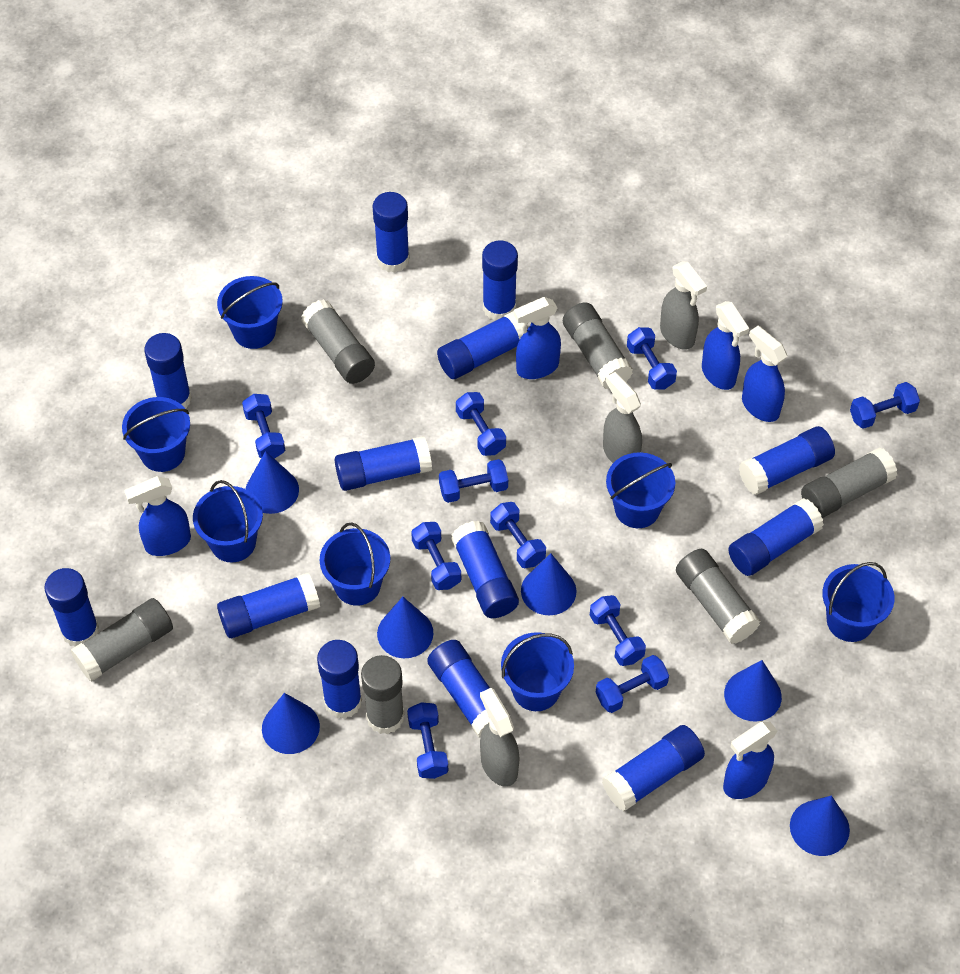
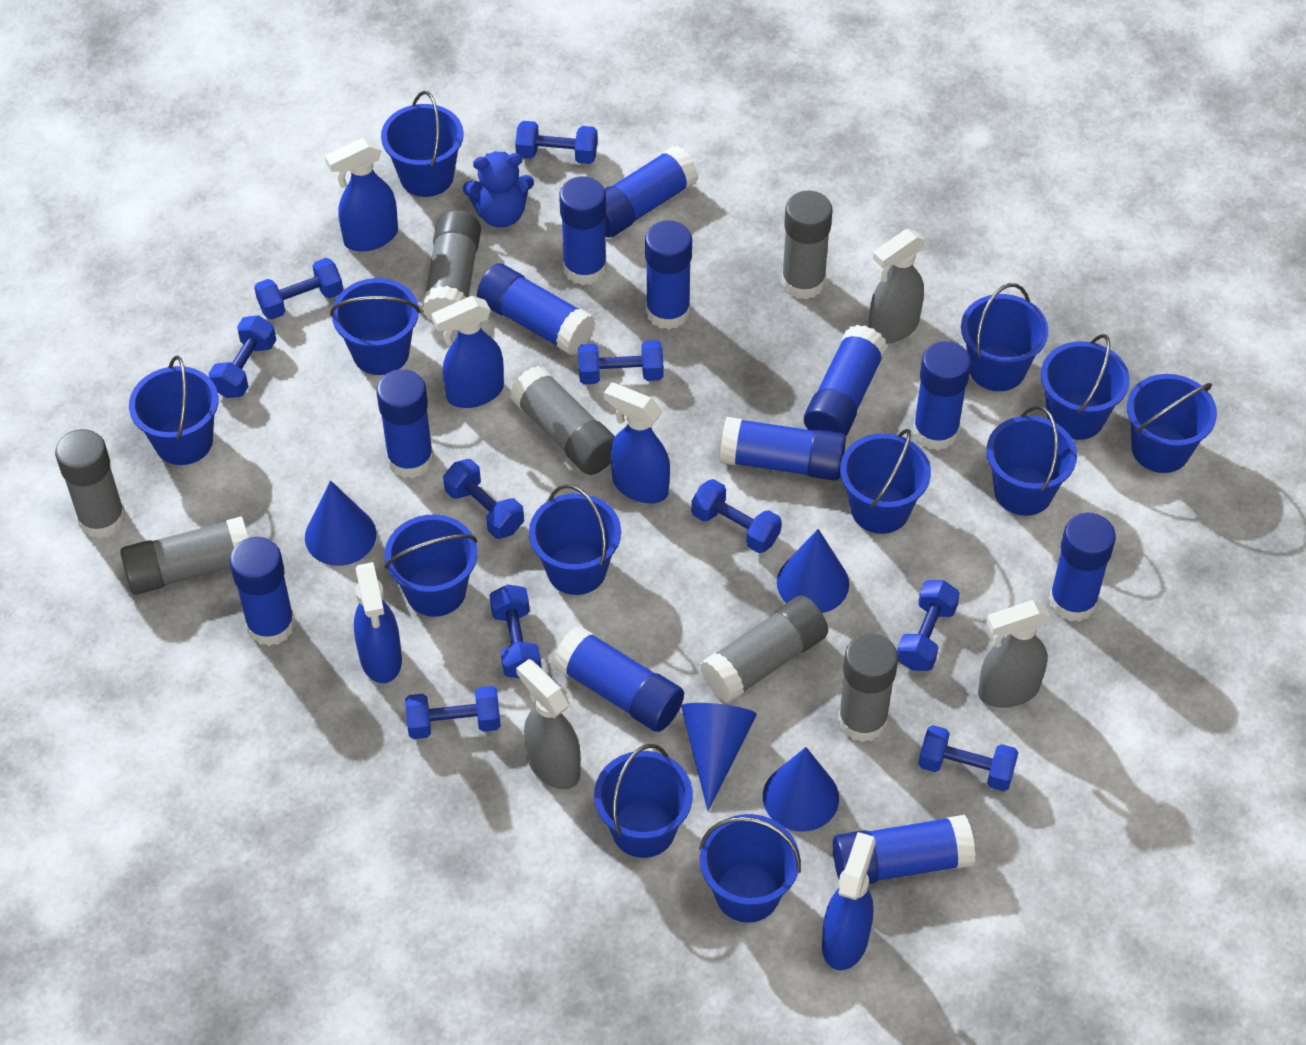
blue bucket: [122,397,190,472] [193,480,263,563] [217,276,283,349] [320,523,390,606] [501,632,574,711] [606,452,675,528] [822,562,895,642] = 7 -> [129,355,218,465] [330,278,421,375] [381,91,464,197] [385,514,477,617] [529,484,621,595] [594,744,693,858] [699,814,801,923] [840,429,931,534] [961,283,1049,391] [986,406,1077,516] [1041,334,1130,440] [1127,374,1217,473] = 12
blue cone: [246,451,299,514] [262,693,320,754] [377,597,433,658] [521,553,576,615] [724,660,782,722] [790,795,850,856] = 6 -> [305,480,377,566] [681,703,757,811] [763,747,839,832] [777,529,849,613] = 4
blue glue stick: [44,568,99,647] [144,333,192,409] [217,573,320,638] [317,640,362,719] [335,436,432,491] [373,192,410,273] [427,640,510,738] [437,311,527,379] [451,521,519,618] [482,240,518,321] [602,725,705,811] [728,498,824,576] [739,426,835,495] = 13 -> [229,537,295,646] [376,369,434,478] [477,263,595,355] [553,626,684,732] [559,176,607,285] [605,146,698,238] [645,220,692,330] [720,417,846,481] [804,325,888,436] [833,815,975,884] [913,341,971,450] [1049,512,1116,622] = 12
blue teddy bear: none = 0 -> [463,151,534,228] = 1
grey glue stick: [71,598,173,682] [301,299,375,384] [361,655,404,734] [563,303,633,390] [676,549,760,644] [801,447,897,518] = 6 -> [55,429,126,539] [120,516,248,595] [422,210,481,320] [510,366,615,475] [700,595,828,703] [781,190,833,299] [838,633,898,742] = 7

